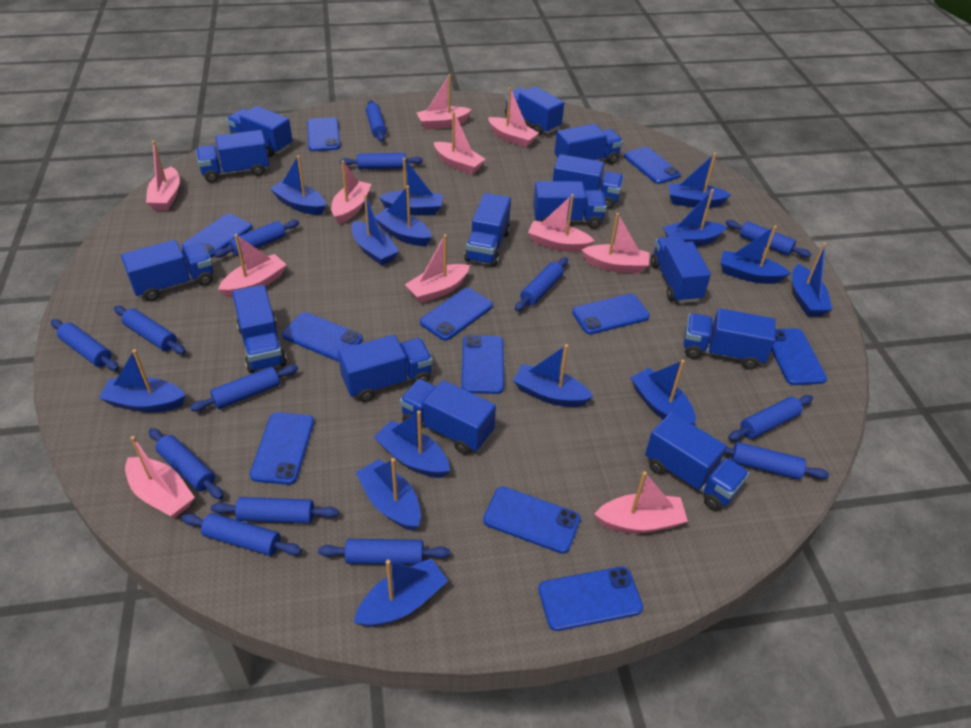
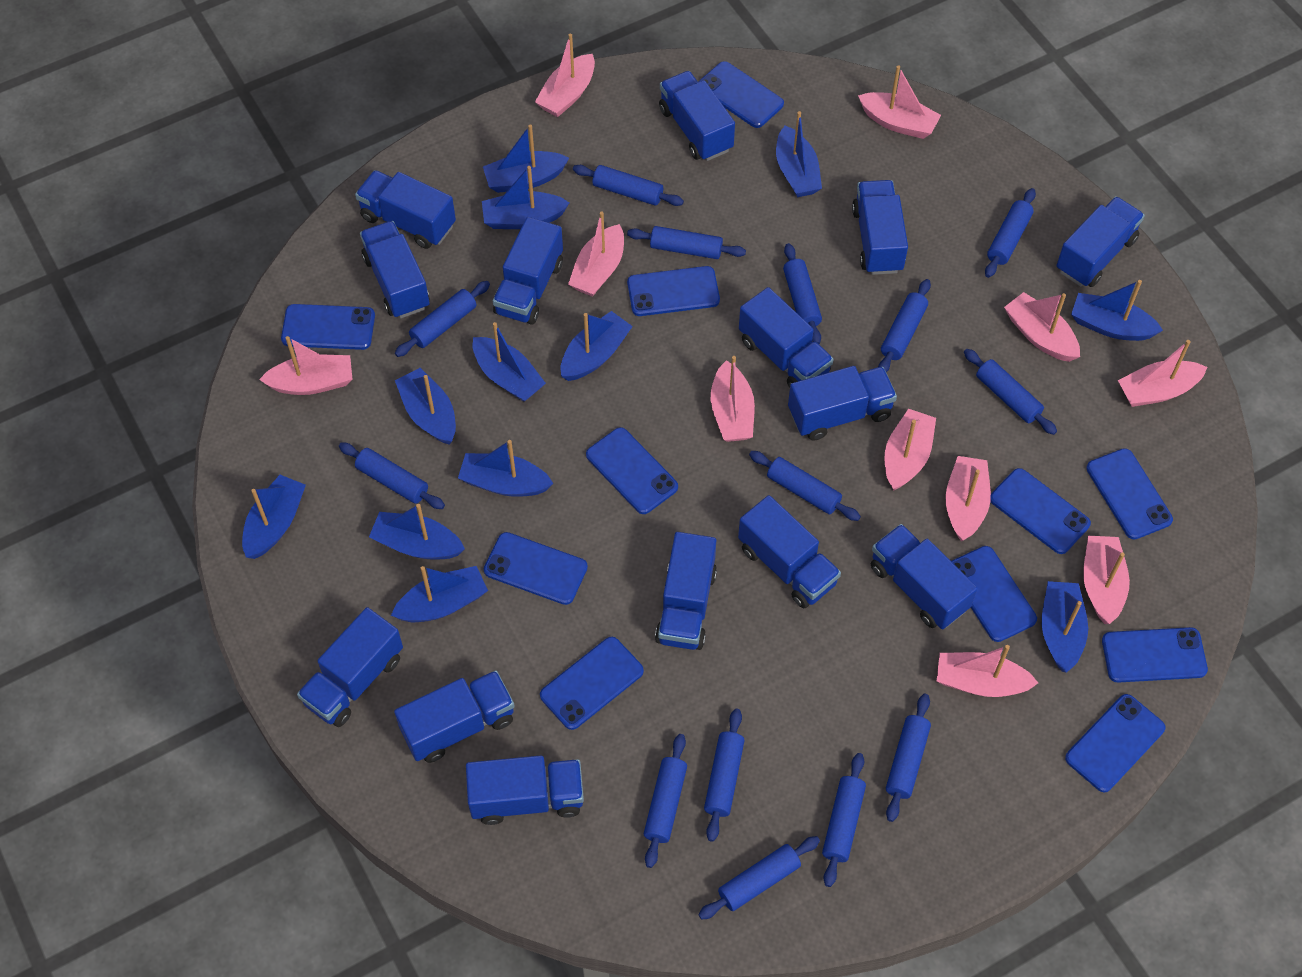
blue boat: [99,349,186,412] [270,155,326,215] [352,194,399,266] [354,558,448,627] [356,458,421,531] [374,185,432,246] [374,410,450,478] [379,158,443,215] [513,344,593,407] [630,360,696,425] [663,189,727,247] [669,153,731,208] [721,225,790,284] [792,242,833,316] = 14 -> [242,475,306,559] [369,504,465,559] [391,566,488,622] [395,368,456,445] [458,440,554,497] [473,322,546,402] [482,166,569,229] [483,124,569,193] [561,311,633,381] [776,111,822,197] [1042,581,1088,673] [1071,280,1163,341] = 12

